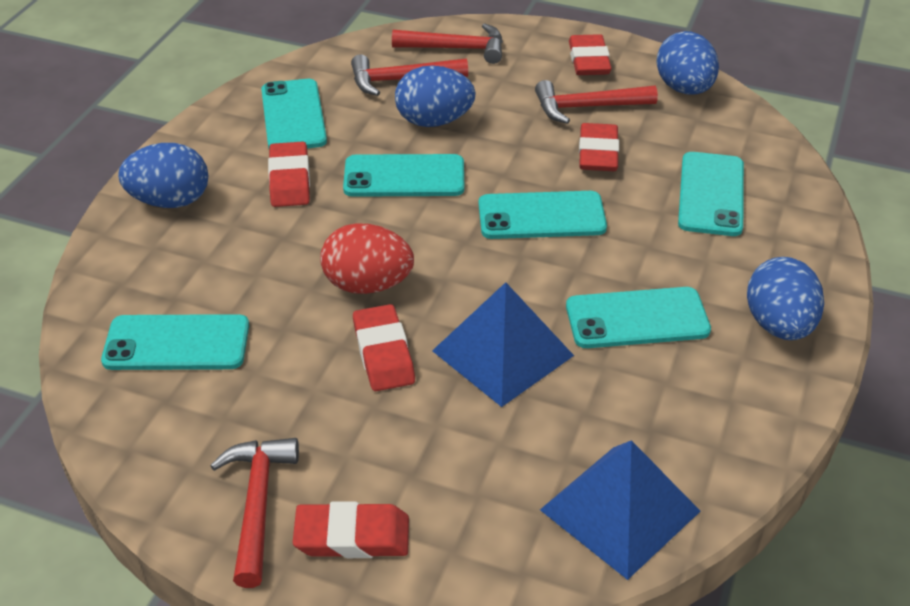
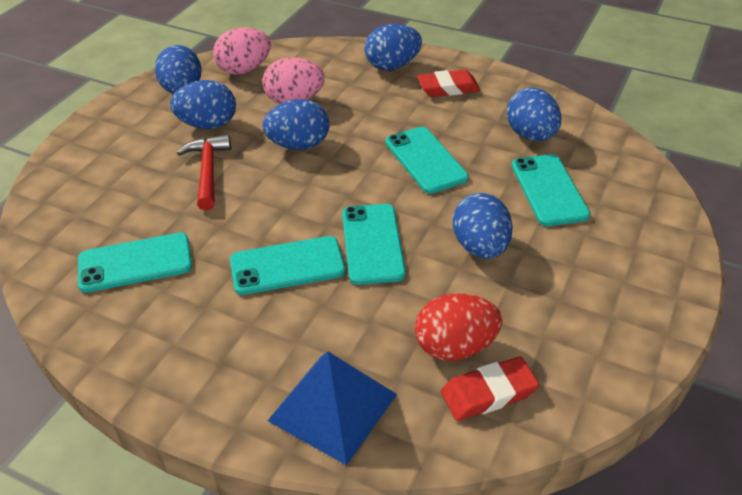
blue egg: [118,143,209,208] [395,65,476,127] [656,31,719,95] [747,257,824,340] = 4 -> [155,45,201,94] [170,80,236,129] [262,99,329,150] [364,24,422,70] [453,193,513,259] [507,87,561,141] = 6
blue pyramid: [432,282,574,407] [540,440,701,580] = 2 -> [268,352,397,465] = 1
pink egg: none = 0 -> [213,28,271,75] [262,57,325,104] = 2
red eraser: [268,142,310,207] [293,501,409,558] [353,304,415,391] [569,34,612,75] [579,123,619,171] = 5 -> [417,69,480,97] [441,357,539,421] = 2
red hammer: [210,438,299,588] [351,54,468,96] [392,23,503,64] [535,80,658,124] = 4 -> [177,134,231,211] = 1
turquoise phone: [101,314,249,370] [261,79,327,148] [343,154,464,197] [479,191,607,239] [566,287,711,348] [678,152,744,236] = 6 -> [78,233,192,293] [230,236,346,295] [342,204,406,285] [386,127,469,194] [512,154,590,226] = 5

